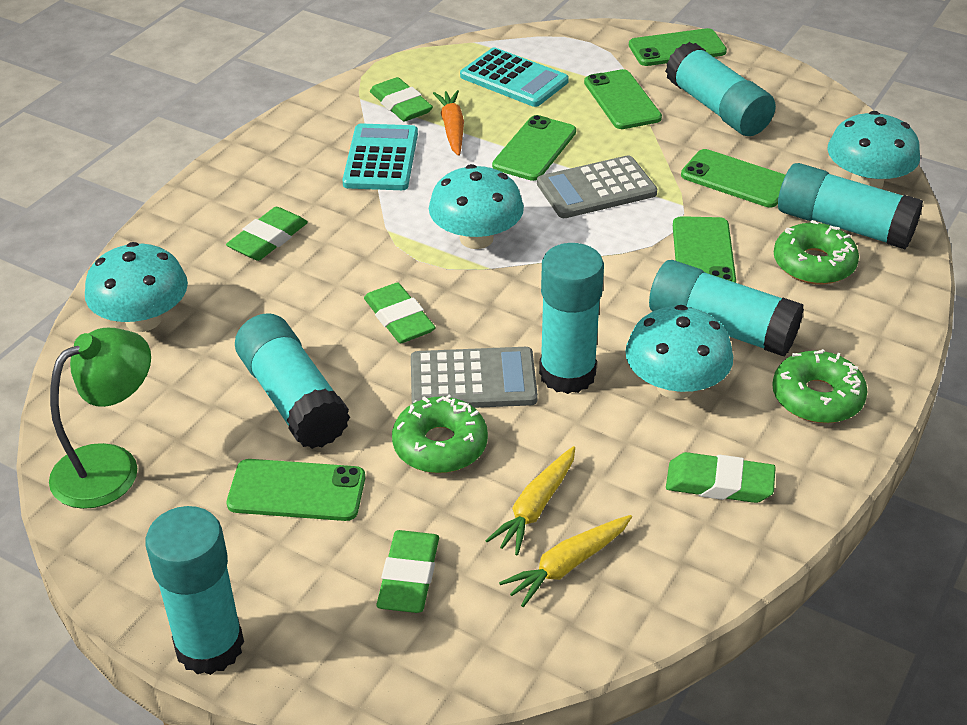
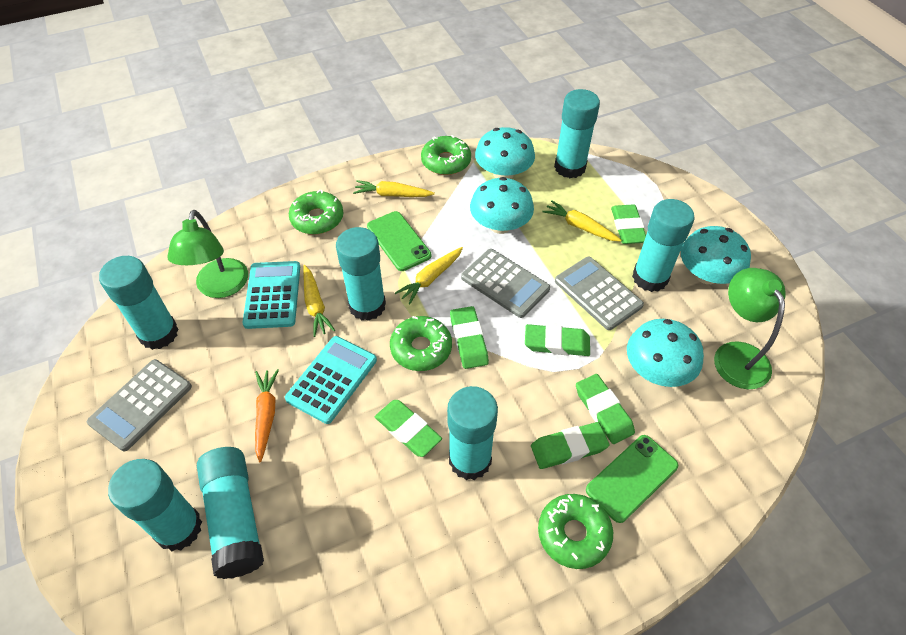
green donut: [392,395,488,473] [772,349,868,423] [774,220,859,285] = 3 -> [289,189,343,234] [390,316,452,371] [421,135,471,175] [538,494,613,569] = 4
green eraser: [226,207,308,261] [364,283,436,343] [370,77,433,122] [376,530,439,613] [666,452,776,503] = 5 -> [375,400,442,457] [450,306,489,369] [525,324,590,356] [531,422,609,469] [576,374,635,444] [611,204,646,244] = 6
green lamp: [49,328,151,509] = 1 -> [167,210,248,298] [714,268,786,389] = 2
green phone: [227,459,365,521] [492,115,576,181] [584,69,662,129] [629,28,727,66] [673,216,736,283] [681,149,785,208] = 6 -> [367,211,431,271] [586,435,678,523] = 2
grey calculator: [411,347,538,408] [537,155,657,218] = 2 -> [87,359,192,451] [461,249,550,318] [555,257,644,330] = 3
turquoise glue stick: [145,506,244,675] [235,313,350,449] [539,243,604,394] [649,260,804,357] [665,42,776,136] [778,163,923,250] = 6 -> [99,256,179,350] [108,459,202,552] [197,447,264,579] [336,227,386,321] [447,386,498,480] [554,89,600,178] [632,199,695,292] = 7
yellow carrot: [485,446,575,555] [499,515,632,607] = 2 -> [303,265,335,337] [353,180,435,197] [395,247,463,304] [542,200,622,242] = 4

